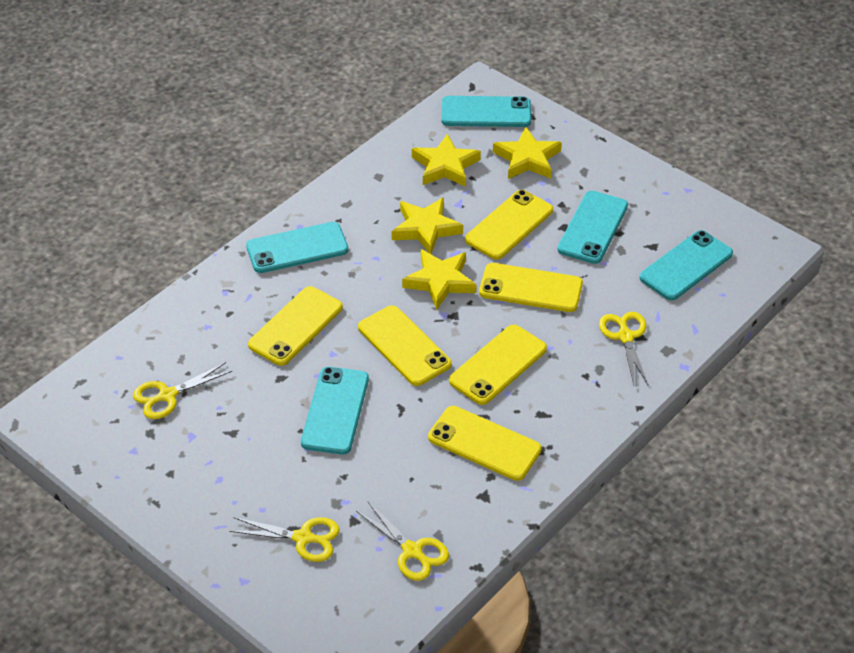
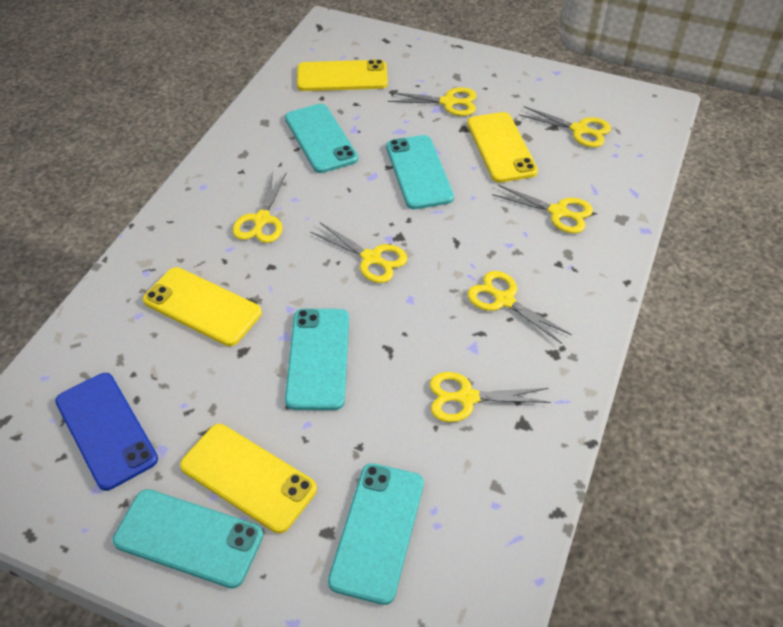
blue phone: none = 0 -> [55,373,158,491] = 1
yellow phone: [248,286,343,366] [358,305,452,386] [428,406,542,481] [449,325,547,405] [465,190,553,260] [479,263,583,312] = 6 -> [143,267,262,346] [180,424,317,533] [297,59,388,91] [467,112,538,183] = 4
yellow scissors: [133,362,232,419] [229,517,340,562] [356,502,449,581] [599,312,648,385] = 4 -> [232,172,286,243] [310,222,408,283] [387,87,477,116] [430,372,551,422] [467,271,572,344] [492,185,593,233] [519,106,611,147] = 7
yellow star: [391,197,463,254] [402,249,476,310] [412,134,481,187] [493,127,562,179] = 4 -> none = 0

